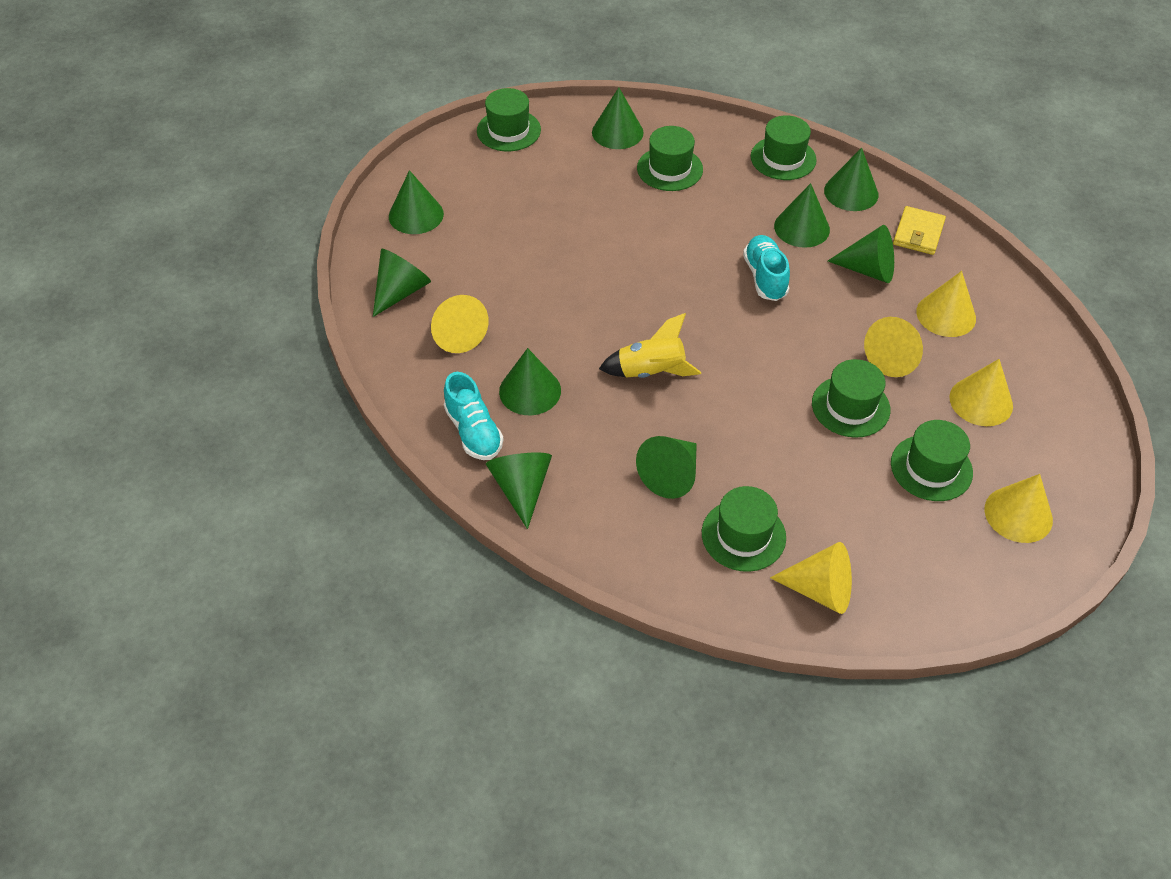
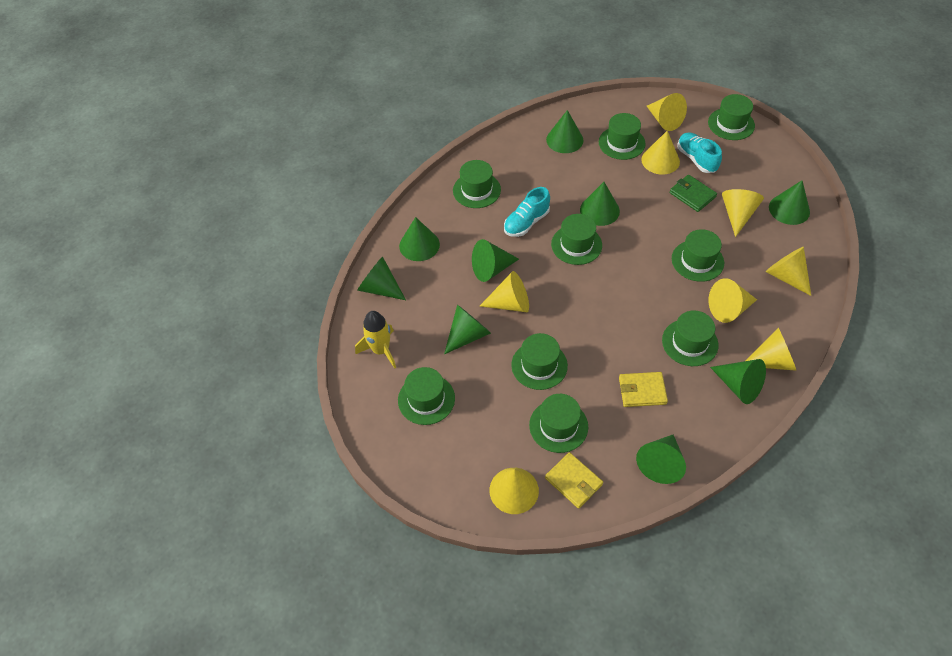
green hat: [477,88,541,151] [637,126,703,191] [702,486,786,572] [751,115,817,180] [812,359,891,438] [891,420,973,501] = 6 -> [398,367,455,425] [453,160,501,208] [511,333,568,390] [529,394,588,453] [551,214,602,265] [599,113,645,160] [662,310,718,366] [672,229,724,282] [708,94,755,140] = 9
green wallet: none = 0 -> [670,175,717,212] = 1
yellow cone: [431,295,489,353] [770,542,852,614] [864,317,923,377] [916,271,976,337] [950,359,1013,426] [984,474,1053,543] = 6 -> [480,271,529,312] [490,468,539,514] [641,131,680,175] [647,93,687,131] [708,278,757,323] [722,189,764,237] [745,328,797,371] [766,247,811,296] = 8
yellow wallet: [893,206,946,255] = 1 -> [545,452,603,509] [619,372,668,407] = 2

